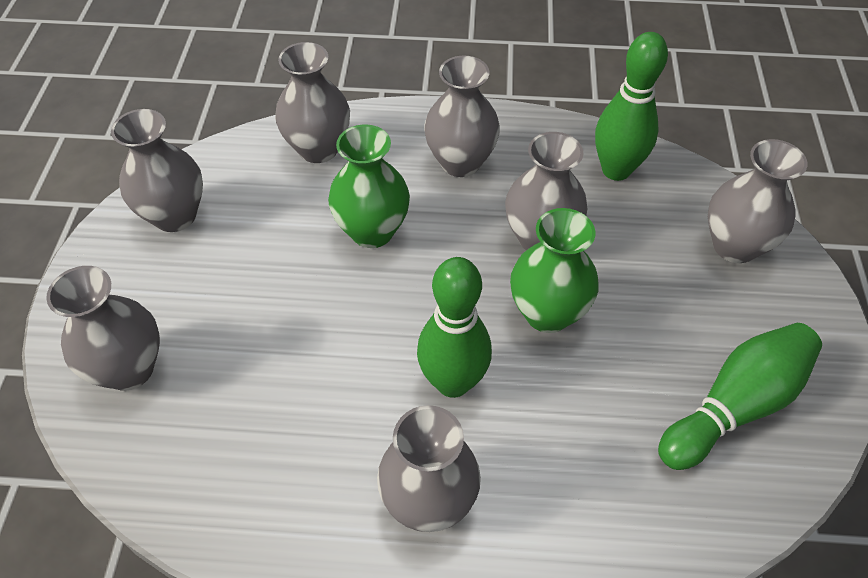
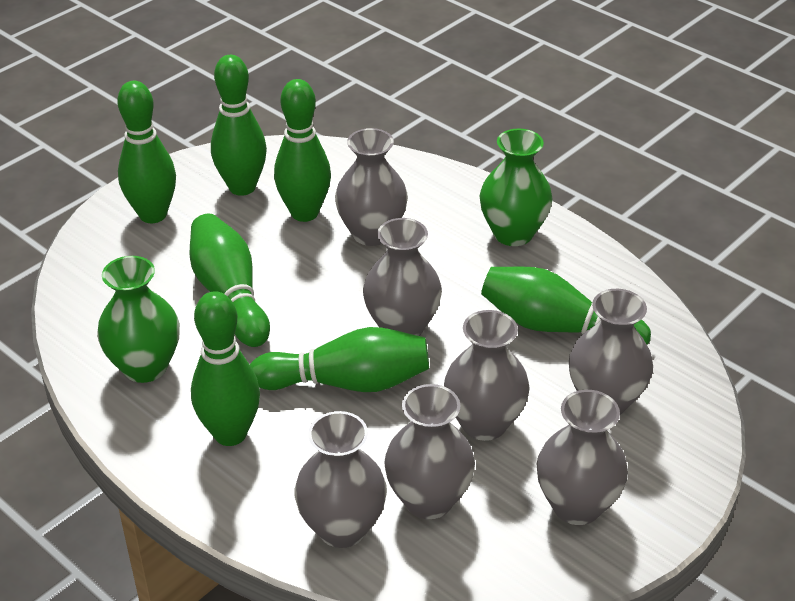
green bowling pin: [417,257,492,398] [595,32,668,181] [658,323,822,470] = 3 -> [117,81,176,223] [190,213,270,347] [191,291,260,446] [211,55,267,196] [250,327,429,392] [274,79,331,222] [481,266,651,345] = 7

